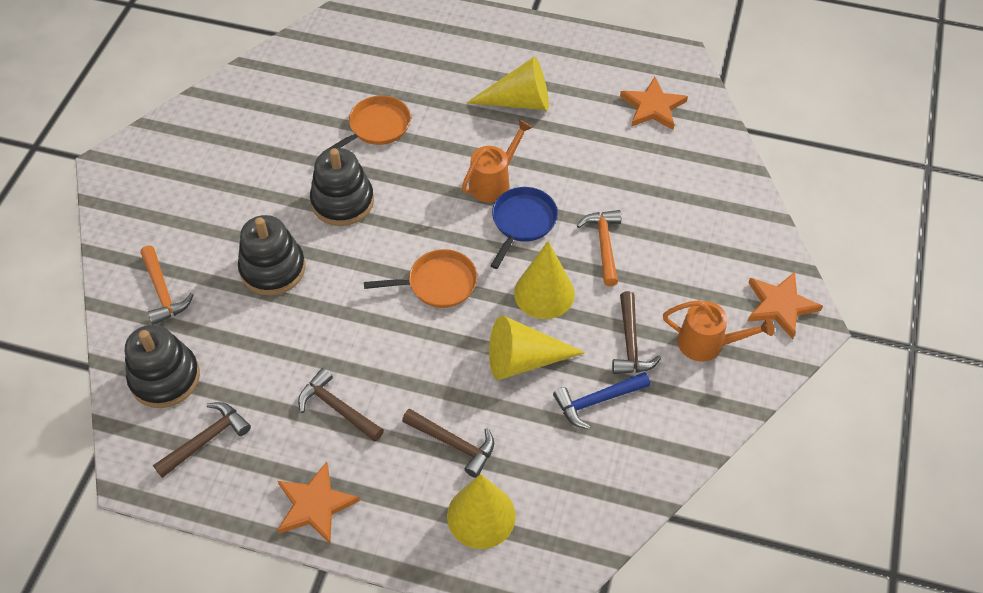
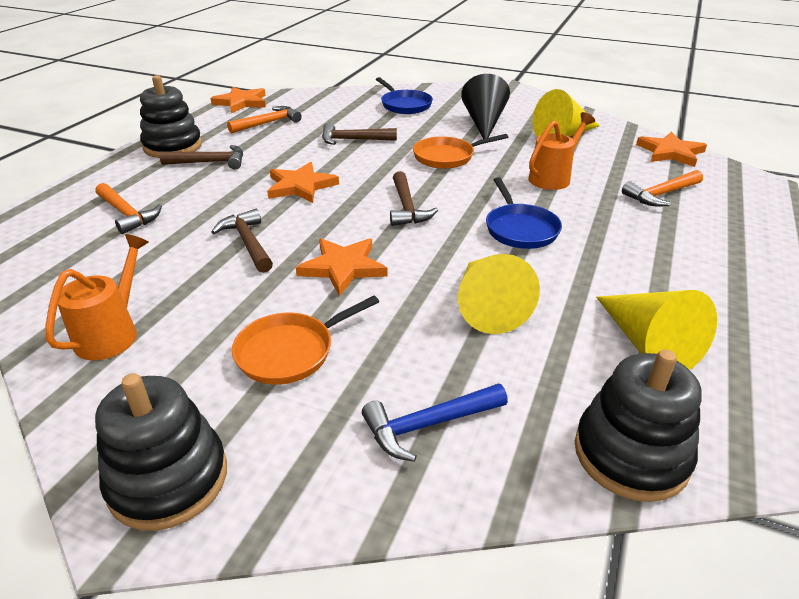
black cone: none = 0 -> [461,74,510,139] = 1
blue pan: [491,187,558,269] = 1 -> [376,77,433,114] [486,177,562,249] = 2
orange hammer: [140,246,193,325] [577,210,621,286] = 2 -> [96,183,162,234] [227,106,302,134] [622,170,703,206] = 3
orange star: [278,462,360,544] [620,77,688,130] [748,272,823,339] = 3 -> [210,87,266,114] [267,162,339,203] [296,238,388,296] [636,132,707,167] = 4
yellow cone: [447,474,516,549] [466,56,549,111] [489,315,586,380] [514,241,575,319] = 4 -> [458,254,540,334] [533,89,600,137] [596,290,717,370] = 3

